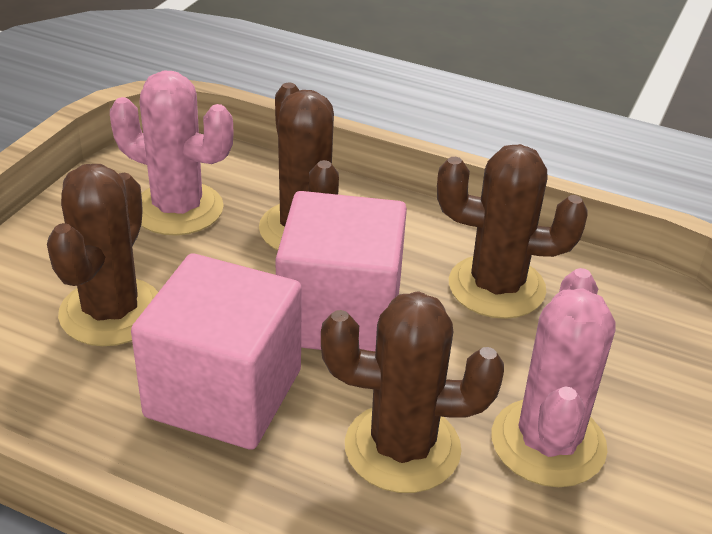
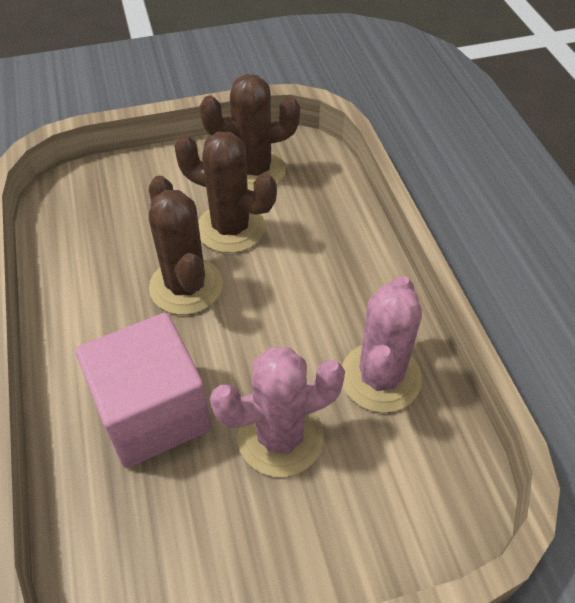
brown cactus: [47,164,158,346] [259,82,339,250] [321,291,504,493] [437,144,588,319] = 4 -> [149,175,223,315] [174,131,277,253] [199,74,300,191] = 3
pink cube: [131,254,302,450] [276,191,407,351] = 2 -> [76,313,211,468] = 1

